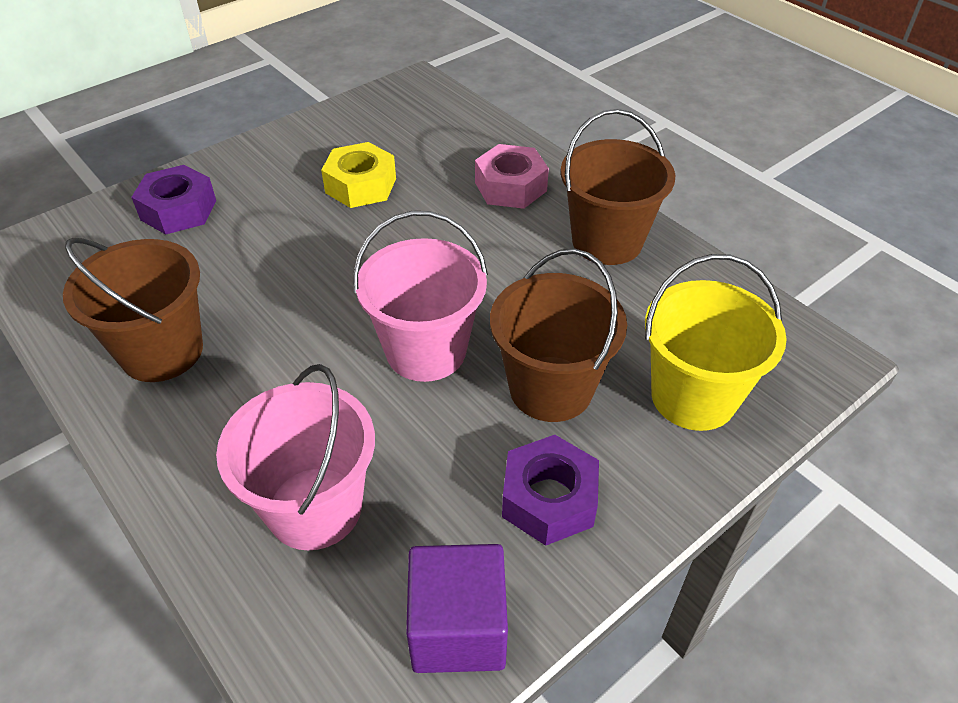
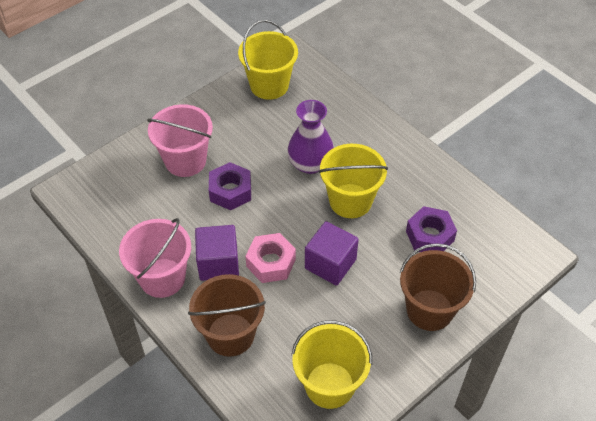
brown bucket: [63,238,203,382] [490,249,627,422] [561,109,675,265] = 3 -> [188,274,266,357] [400,243,476,331] = 2
purple cube: [406,544,508,673] = 1 -> [195,225,239,281] [305,221,359,286] = 2
purple vase: none = 0 -> [287,100,334,174] = 1
yellow bucket: [645,254,787,431] = 1 -> [238,20,298,100] [291,320,372,409] [319,144,388,218] = 3
yellow nut: [321,142,396,208] = 1 -> none = 0

